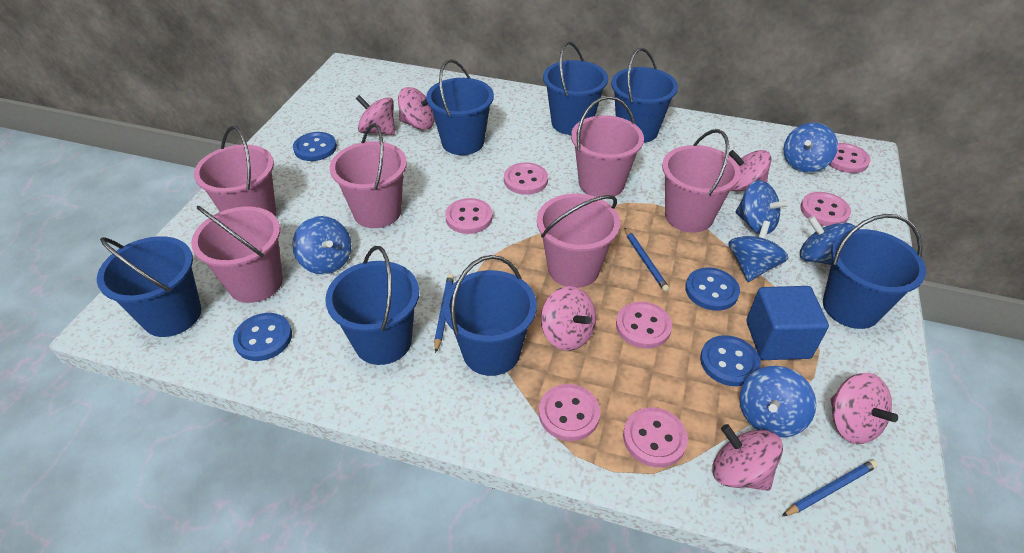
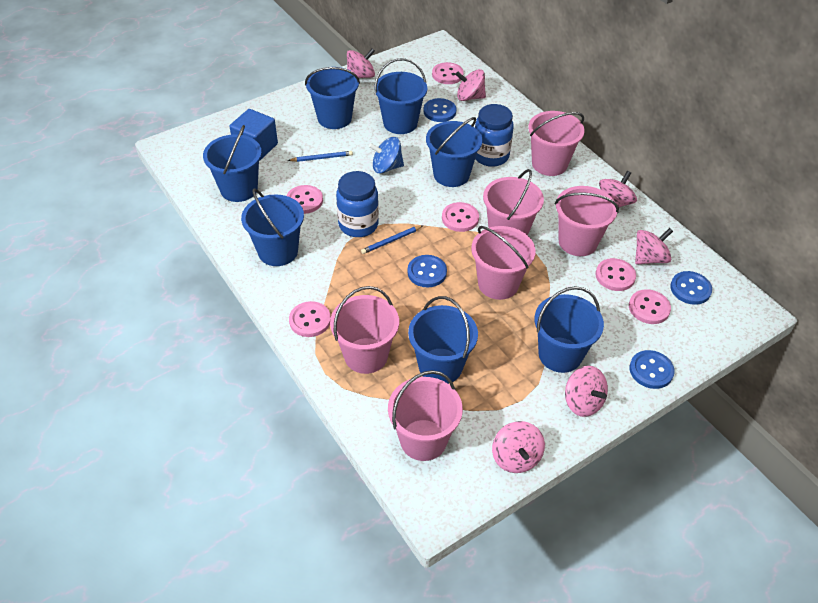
blue jar: none = 0 -> [336,171,379,237] [475,104,514,167] = 2
blue pencil: [434,274,454,353] [624,227,670,292] [782,460,878,516] = 3 -> [288,151,353,162] [361,225,423,254] = 2
blue spinning top: [292,216,351,274] [728,220,788,282] [736,180,790,234] [740,366,816,438] [784,123,838,173] [800,216,855,265] = 6 -> [369,137,404,174] = 1
pink button: [445,198,493,234] [504,162,548,195] [539,384,600,441] [616,302,672,348] [623,407,688,467] [800,192,851,226] [829,143,871,173] = 7 -> [287,185,323,214] [289,301,331,337] [432,62,464,84] [442,202,479,232] [596,258,636,291] [629,290,671,324] = 6

